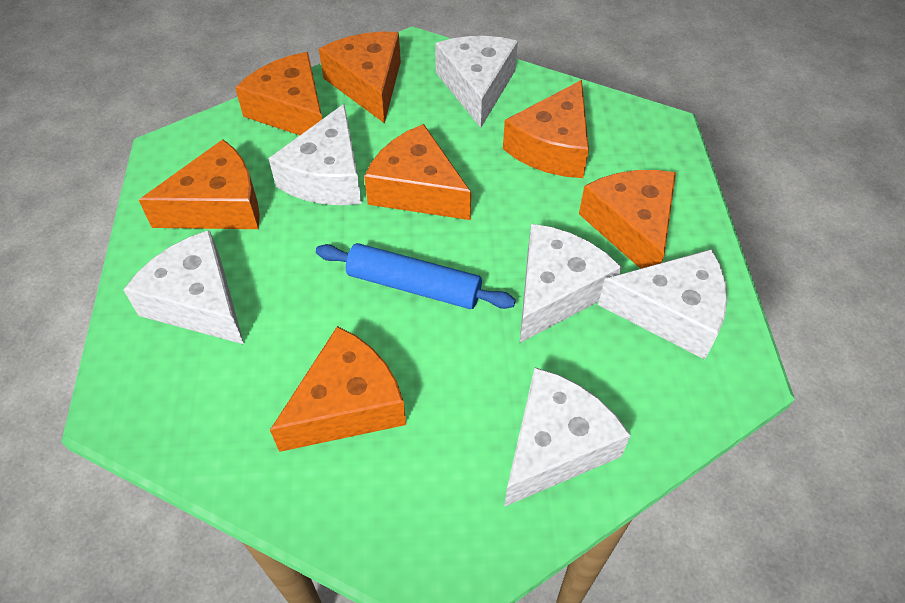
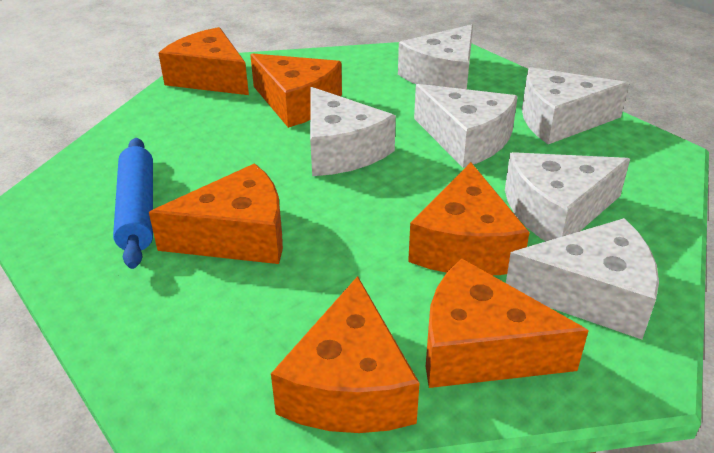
orange cheese: [139,139,260,229] [235,52,322,135] [270,326,406,452] [319,32,401,123] [364,124,471,220] [503,80,589,178] [579,170,676,269] = 7 -> [149,164,283,264] [158,27,249,95] [250,53,342,128] [271,276,420,433] [408,162,530,275] [426,259,589,388] = 6

